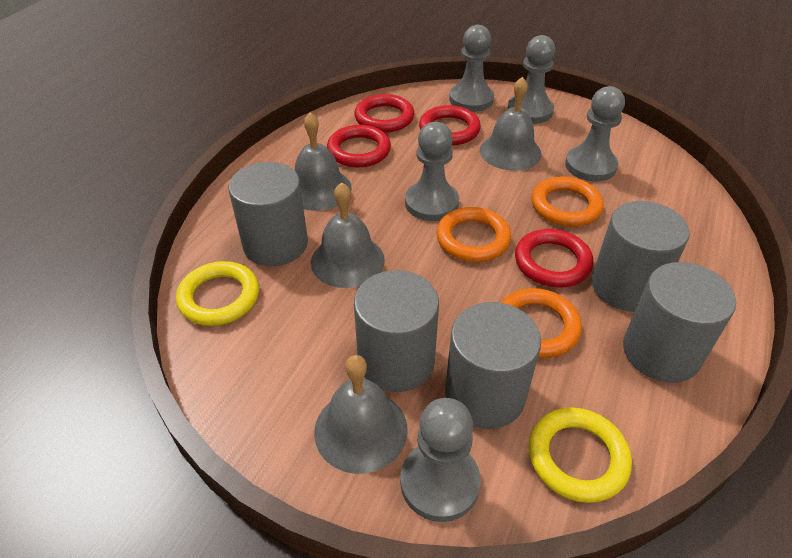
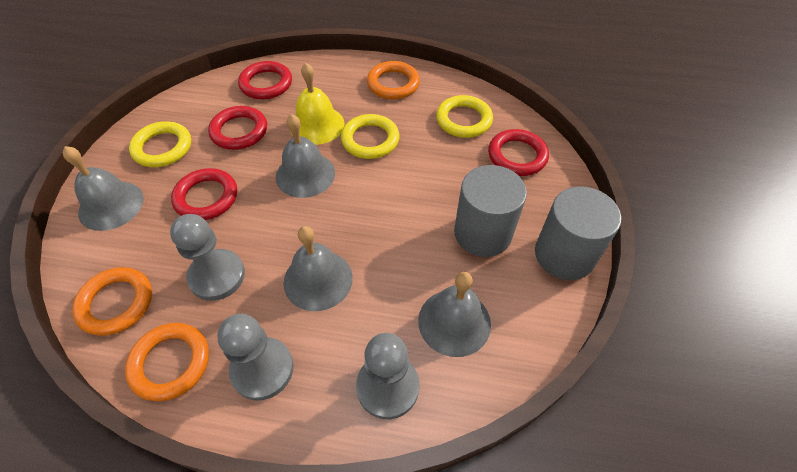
grey cylinder: [229,162,308,266] [354,270,439,392] [445,302,541,429] [592,201,690,312] [623,262,736,383] = 5 -> [454,165,527,257] [535,186,621,280] = 2
grey pawn: [400,398,481,522] [405,122,459,221] [449,25,494,112] [507,35,556,124] [565,86,625,182] = 5 -> [170,214,245,301] [217,314,294,401] [356,333,419,419] = 3
yellow bell: none = 0 -> [290,63,345,145] = 1
yellow ring: [176,261,259,326] [529,407,632,503] = 2 -> [129,121,191,167] [341,114,399,159] [436,95,493,138] = 3

